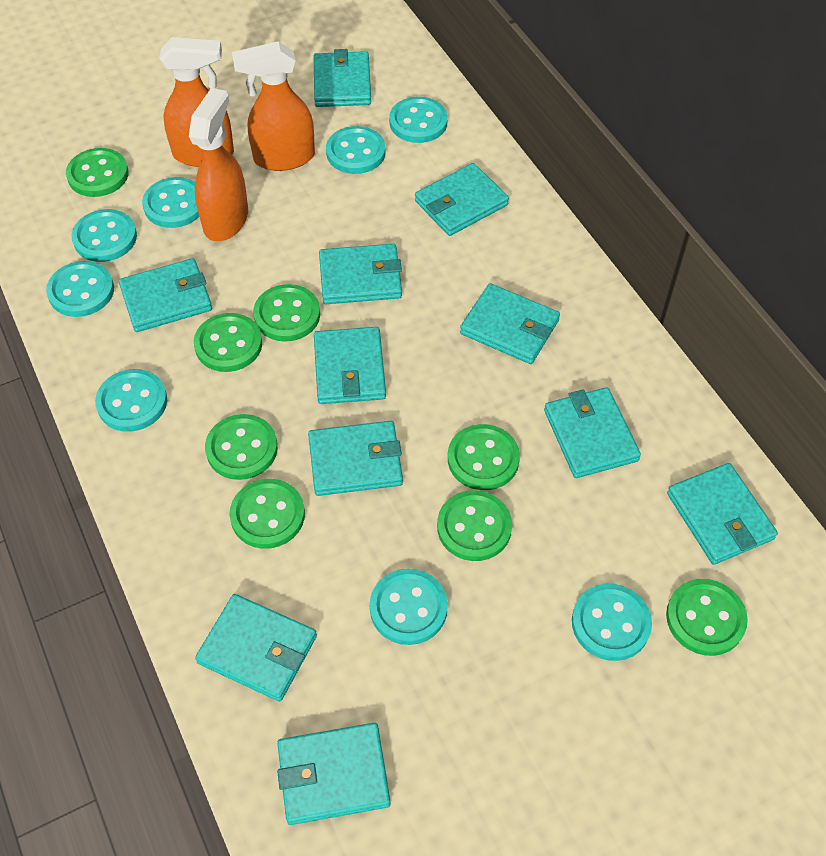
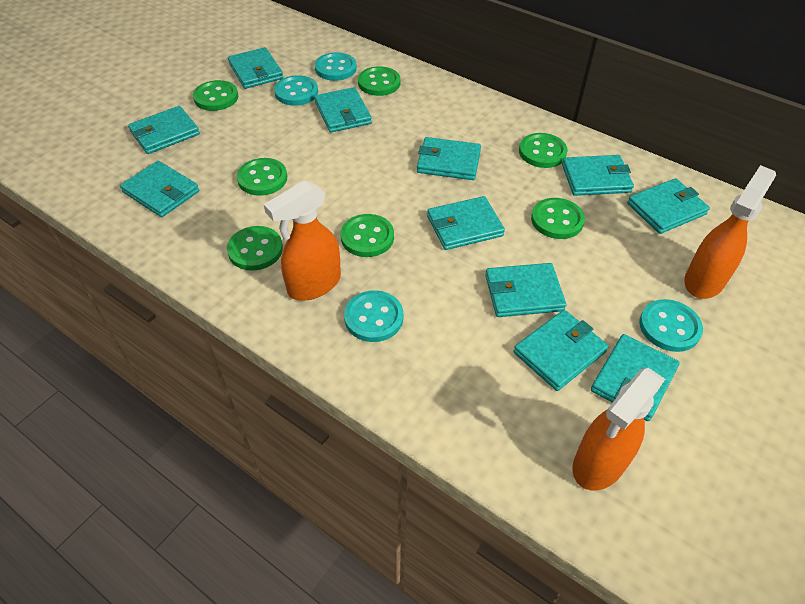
green button: [66,148,129,197] [194,313,262,372] [205,414,278,480] [230,479,305,549] [253,284,320,342] [437,490,512,561] [448,424,520,490] [666,579,748,656] = 8 -> [193,80,238,111] [227,226,283,271] [237,158,287,196] [341,214,394,257] [358,66,400,96] [519,133,568,168] [531,198,585,239] = 7
turquoise button: [46,261,114,317] [71,209,137,262] [95,369,167,432] [142,177,199,228] [326,126,386,174] [370,569,448,645] [389,97,448,143] [572,584,652,661] = 8 -> [274,75,318,106] [315,52,357,81] [344,290,403,342] [639,299,703,352] = 4

